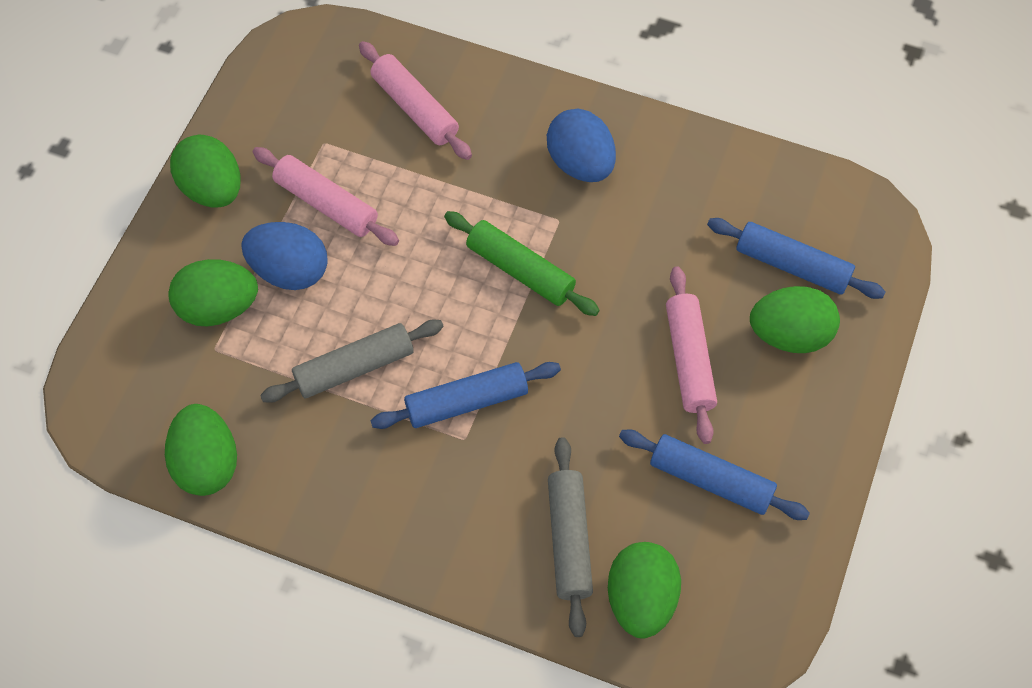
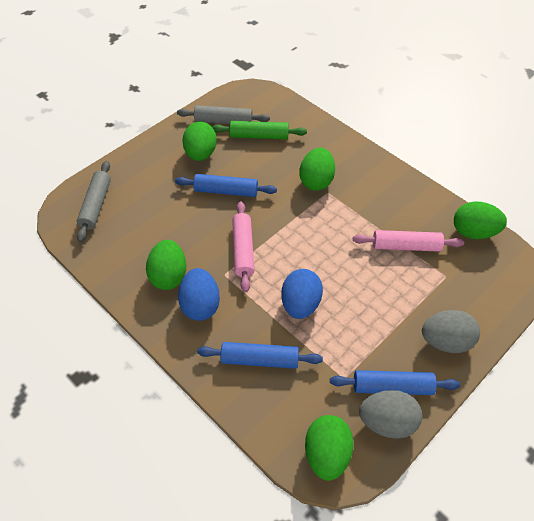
grey egg: none = 0 -> [359,390,422,439] [422,310,480,353] = 2
pink rolling pin: [253,147,399,246] [359,41,472,160] [666,266,717,444] = 3 -> [232,201,254,292] [353,230,464,252] = 2

